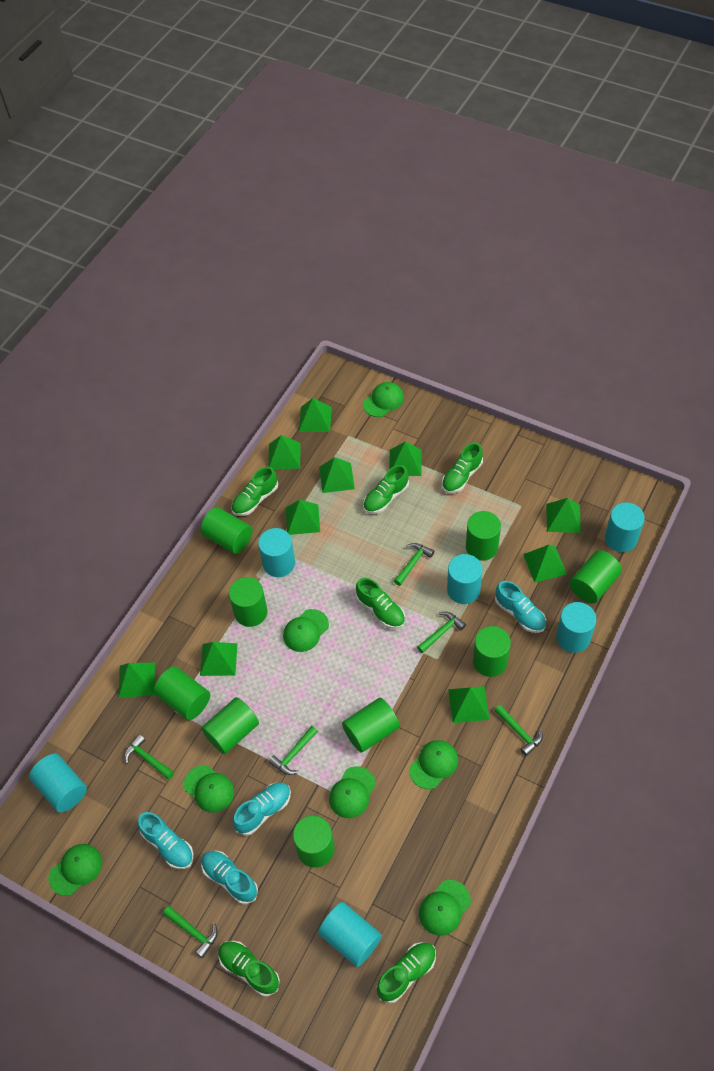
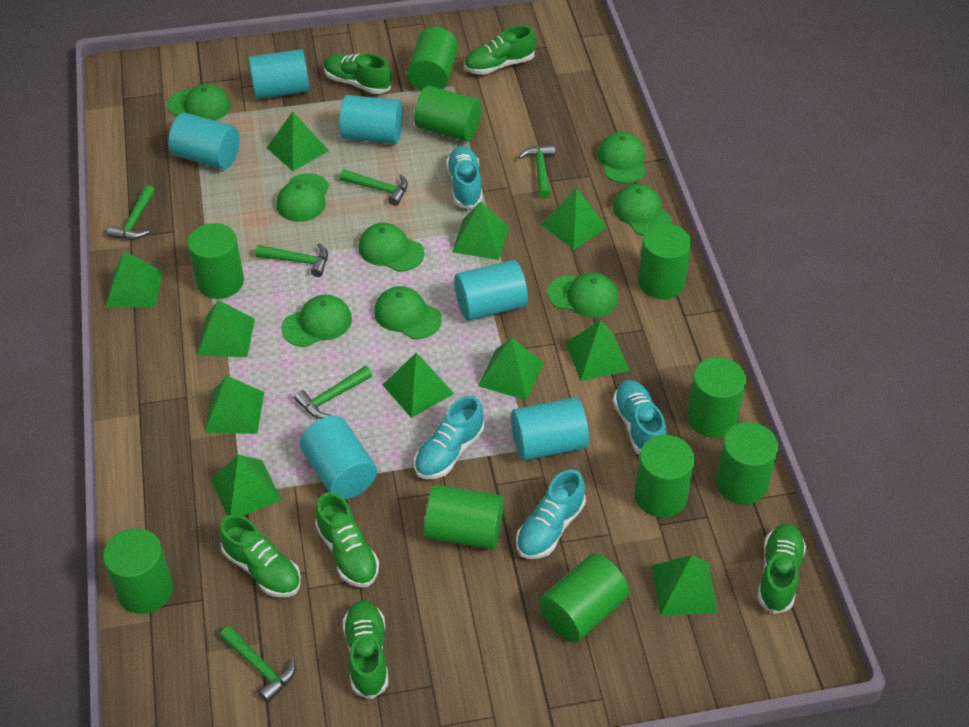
green cap: [48,844,102,896] [184,765,234,812] [283,609,329,652] [329,766,376,818] [363,382,404,417] [409,740,458,789] [419,880,471,936] = 7 -> [167,84,231,121] [276,173,329,222] [281,295,352,347] [358,223,425,272] [374,286,442,339] [548,272,618,317] [597,132,646,183] [613,184,672,236] = 8
green cylinder: [154,666,210,720] [200,507,253,554] [201,697,259,754] [229,577,268,627] [293,816,334,868] [342,698,400,753] [466,511,501,561] [473,626,511,677] [570,550,622,603] = 9 -> [103,528,173,614] [188,223,244,299] [407,27,458,91] [414,86,482,142] [424,484,504,550] [539,553,629,643] [634,435,695,518] [638,223,691,299] [687,357,746,438] [715,422,778,504] = 10
green pyramid: [119,663,155,698] [200,642,238,676] [268,435,301,470] [286,500,320,535] [299,398,332,432] [319,457,355,493] [389,442,422,476] [448,686,489,723] [523,545,567,583] [546,498,581,533] = 10 -> [106,251,163,307] [197,300,255,357] [205,376,264,434] [211,455,281,516] [266,112,329,171] [383,353,454,418] [452,202,509,260] [478,338,544,401] [541,188,607,250] [566,320,630,381] [652,555,718,616] = 11

